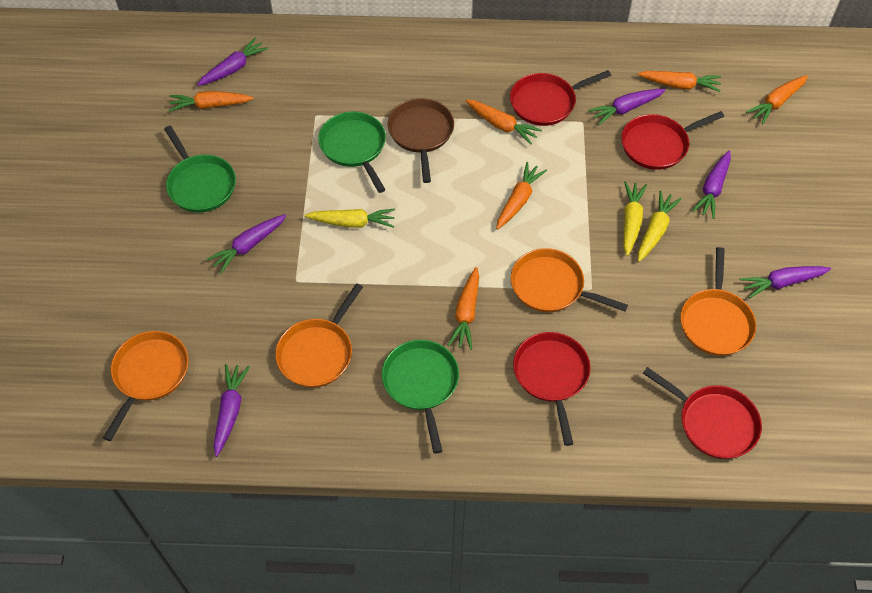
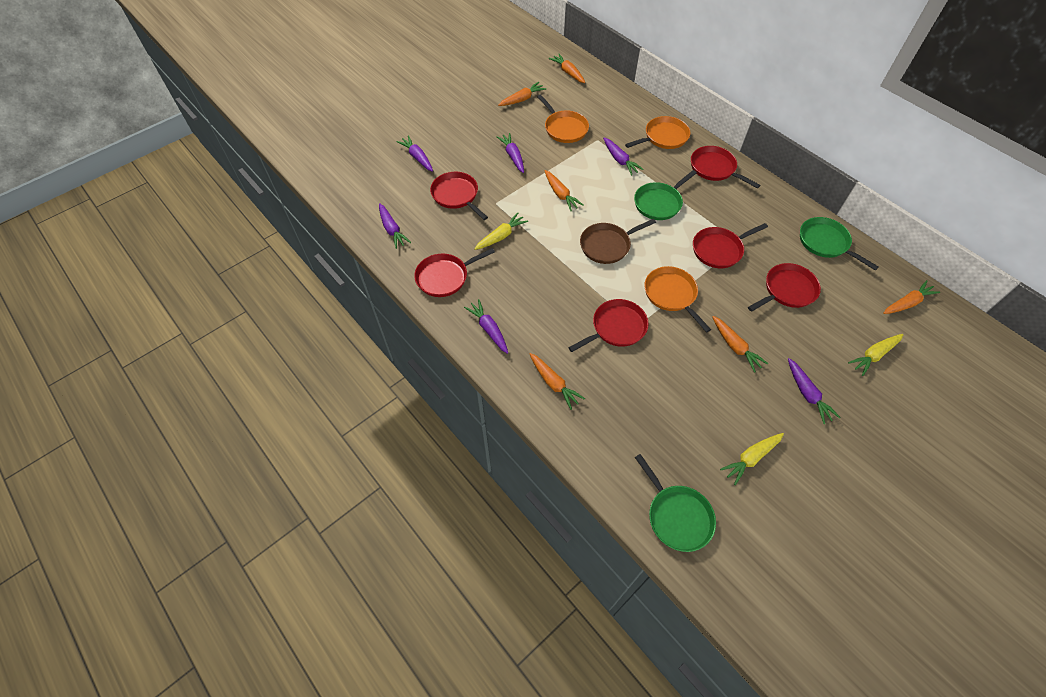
orange pan: [103,331,188,441] [275,283,363,388] [511,248,628,312] [680,247,756,356] = 4 -> [537,95,589,143] [625,116,690,149] [644,266,711,332] = 3
red pan: [510,70,611,126] [513,332,591,446] [621,111,724,170] [643,367,762,459] = 4 -> [414,248,495,297] [430,172,488,220] [568,299,648,352] [691,146,760,188] [693,223,768,268] [748,263,821,312] = 6

